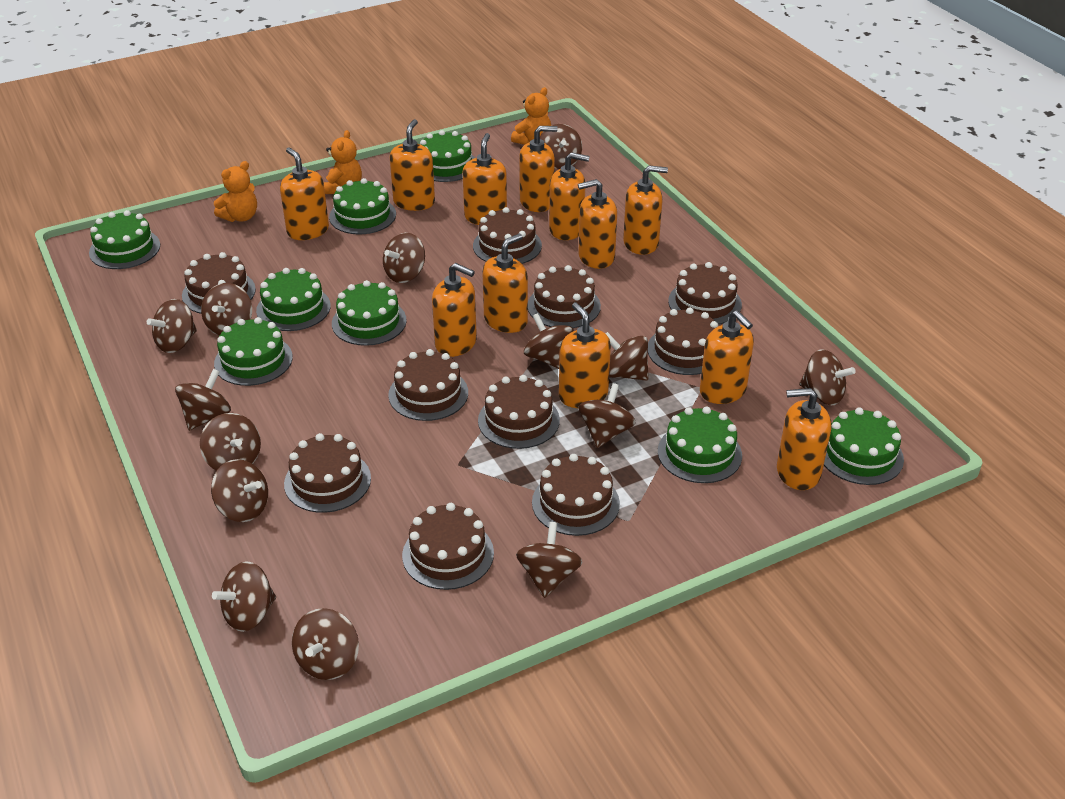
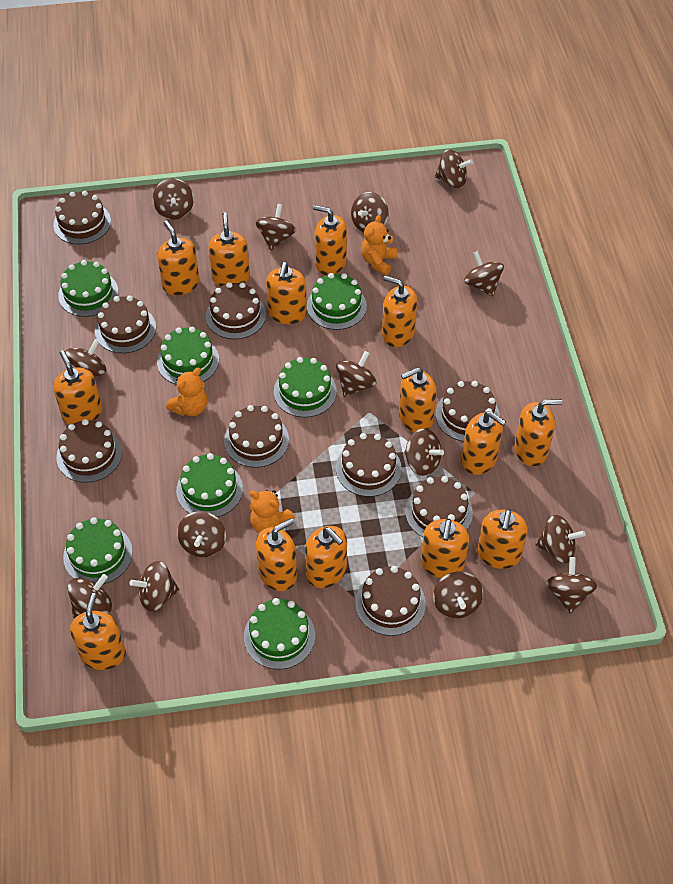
brown cake: [182,252,256,314] [284,433,371,513] [388,349,468,421] [402,503,494,590] [473,207,542,264] [478,375,560,449] [528,265,601,328] [532,454,620,536] [648,307,718,375] [668,262,742,325] = 10 -> [53,191,111,244] [56,419,122,483] [95,296,156,353] [206,282,266,339] [224,405,289,468] [336,433,402,497] [355,566,426,636] [405,476,473,537] [435,381,499,442] = 9
green cake: [89,210,160,269] [214,317,293,386] [256,268,331,331] [329,178,396,234] [332,280,407,346] [420,130,475,182] [658,406,742,483] [824,407,904,485] = 8 -> [58,260,118,317] [63,517,133,584] [157,327,219,385] [176,453,243,517] [244,598,315,669] [274,357,337,417] [307,273,367,330] = 7
orange soap dispenser: [280,147,329,240] [390,119,435,211] [432,263,477,357] [463,133,507,225] [482,234,528,333] [519,126,558,212] [549,152,590,240] [559,302,611,408] [578,179,617,269] [623,165,668,255] [700,310,754,404] [777,388,831,490] = 12 -> [53,350,102,425] [70,593,126,670] [157,220,199,296] [208,212,250,287] [256,518,297,591] [266,262,307,324] [305,526,347,588] [313,205,347,275] [382,276,417,347] [399,367,437,432] [421,519,469,578] [461,411,506,475] [477,509,528,569] [514,399,562,466] = 14

